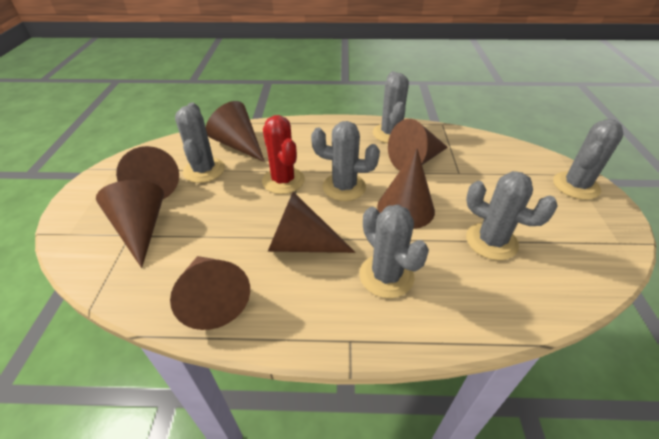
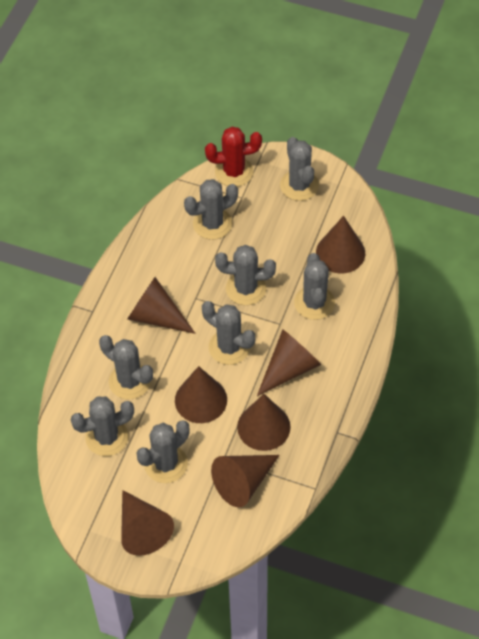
grey cactus: [175,103,225,183] [311,121,380,201] [359,205,429,298] [373,71,409,143] [466,171,558,260] [553,119,623,200] = 6 -> [71,396,134,456] [99,335,153,399] [137,420,190,483] [184,179,238,240] [202,301,255,365] [215,245,276,305] [280,137,319,201] [294,253,335,320] = 8

